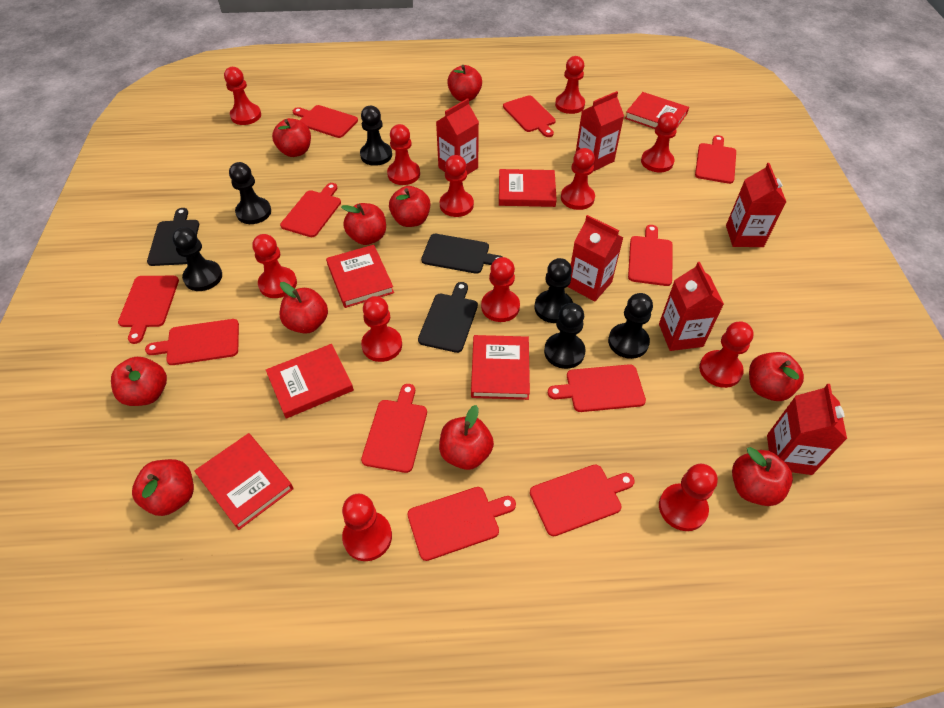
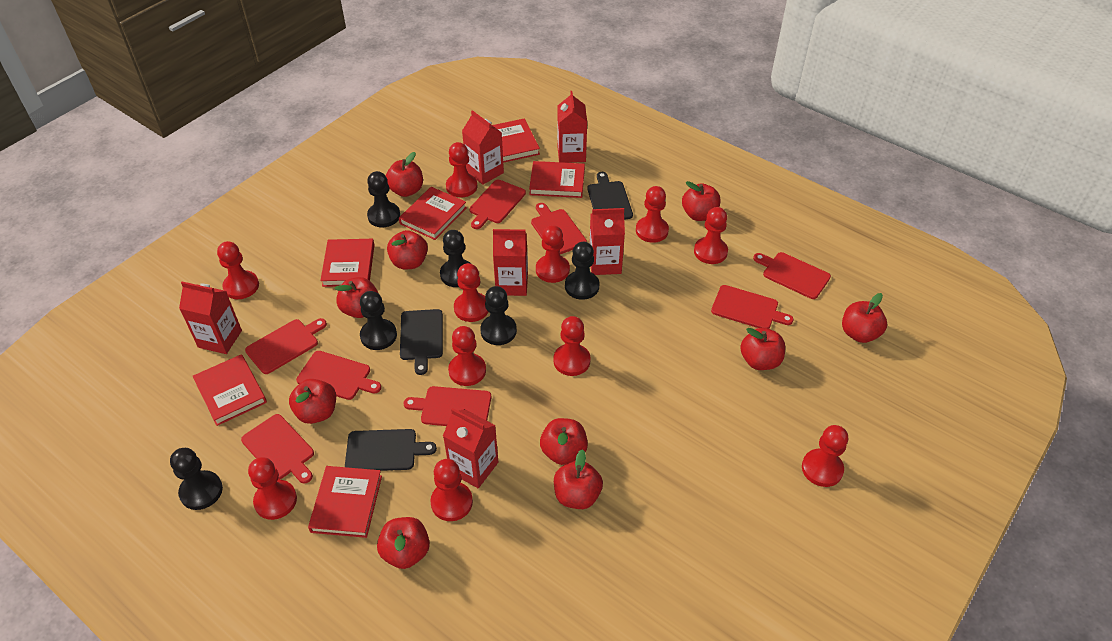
red cutting board: [118,276,179,344] [145,319,239,365] [280,183,341,237] [293,105,358,138] [361,384,427,473] [407,487,516,561] [503,95,556,137] [530,464,635,536] [548,364,646,412] [628,225,673,286] [695,135,736,184] = 11 -> [241,414,314,484] [245,318,327,374] [296,351,381,400] [404,386,492,426] [469,180,526,229] [531,203,587,254] [711,285,794,329] [753,252,831,299] = 8
red pawn: [224,67,261,125] [252,234,297,298] [342,494,392,561] [361,296,402,362] [387,124,420,185] [440,155,474,217] [481,257,520,322] [555,56,585,114] [561,148,595,210] [641,112,678,172] [659,464,718,531] [699,322,754,388] = 12 -> [217,241,259,299] [248,457,297,520] [430,459,473,521] [446,142,477,198] [448,326,486,386] [454,263,488,322] [536,225,570,283] [553,316,591,376] [636,186,669,243] [694,207,728,264] [802,425,848,487] = 11

